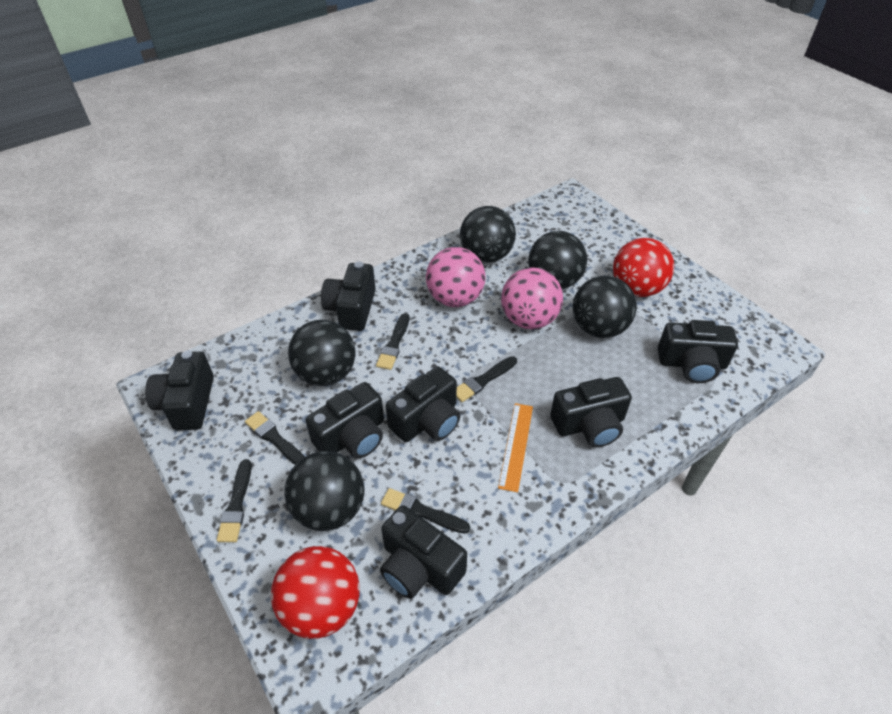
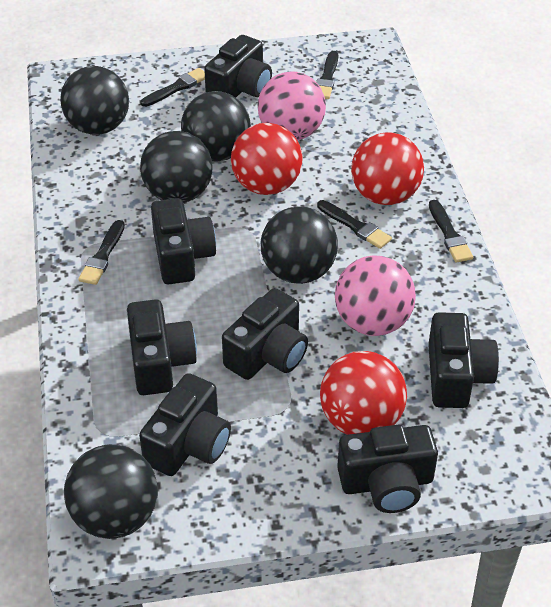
orange ruler: [498,403,533,492] = 1 -> none = 0
red ball: [271,546,360,639] [613,238,674,297] = 2 -> [231,123,303,195] [320,351,407,435] [351,132,424,205] = 3

